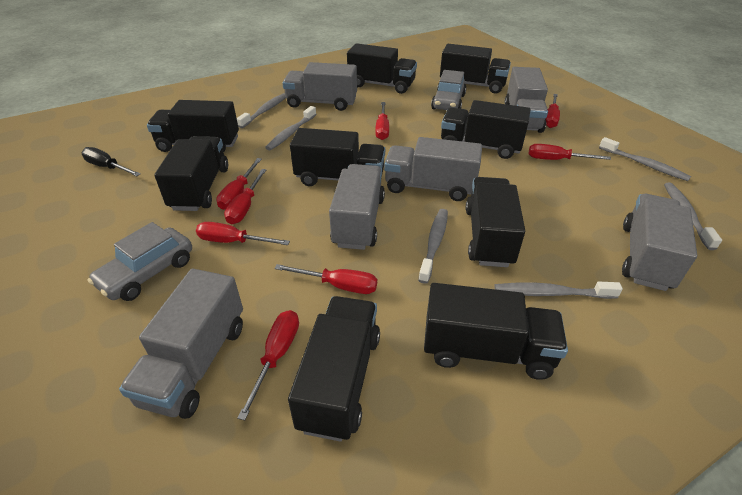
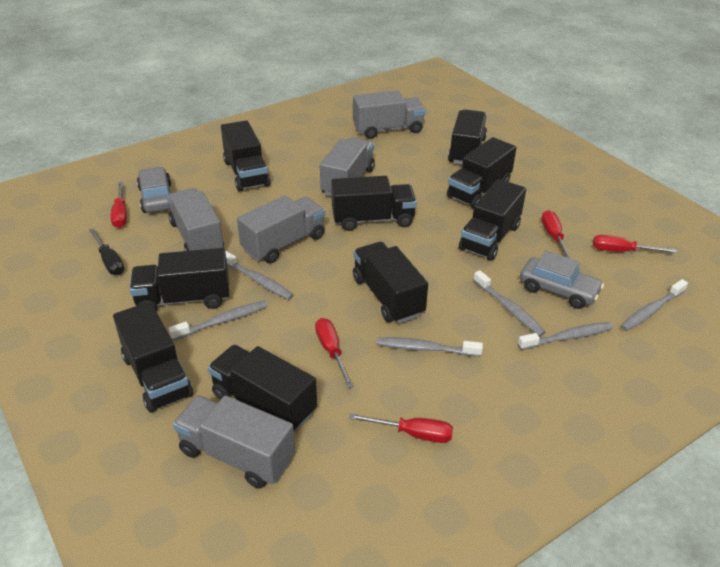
grey truck: [119,269,243,419] [282,62,357,111] [329,164,385,250] [384,137,482,201] [504,67,548,133] [622,194,697,291] = 6 -> [167,188,224,251] [173,395,295,488] [237,196,325,264] [320,138,375,196] [353,90,426,139] = 5
red screwdriver: [196,222,290,245] [216,158,262,210] [224,169,266,224] [237,310,299,421] [274,264,377,294] [375,102,389,140] [529,144,611,160] [545,94,560,128] = 8 -> [111,182,127,228] [315,318,353,388] [349,413,453,443] [541,210,572,259] [593,235,677,253] = 5

